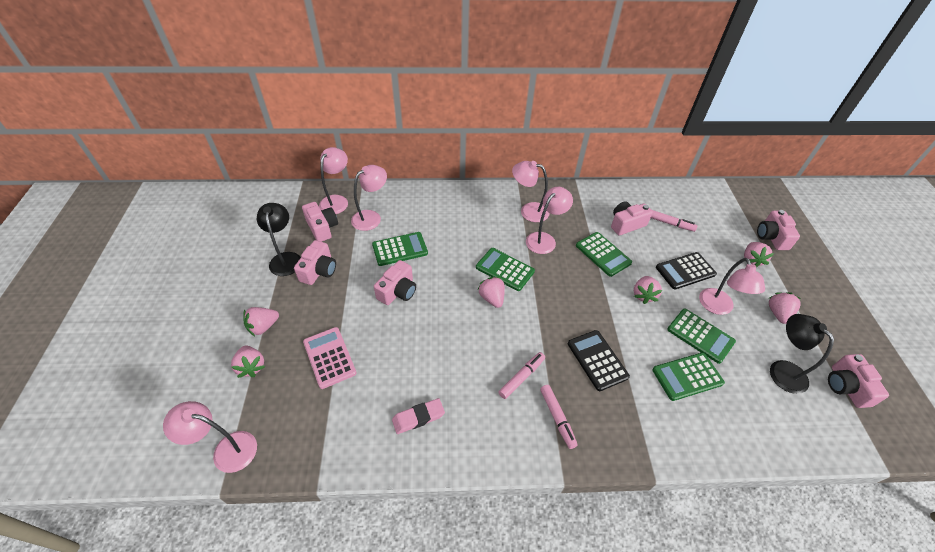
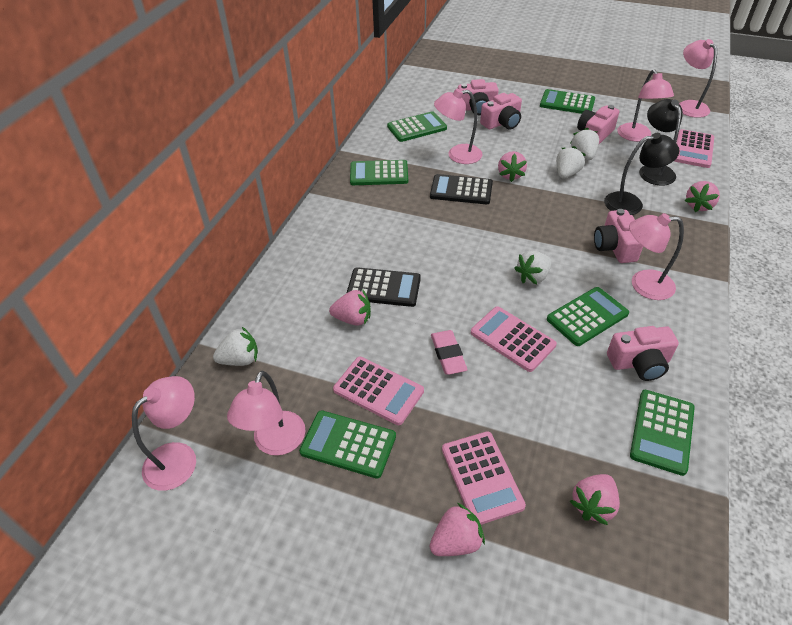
green calculator: [372,232,428,266] [476,248,535,291] [576,232,632,277] [652,353,725,401] [667,308,736,364] = 5 -> [299,410,396,479] [350,160,408,185] [387,111,447,142] [540,89,595,114] [547,287,629,346] [630,390,695,476] = 6
pink calculator: [303,327,356,389] = 1 -> [333,357,424,425] [442,431,526,525] [471,306,557,372] [674,129,714,168] = 4
pink camera: [294,240,336,285] [302,202,338,242] [374,260,416,305] [611,201,653,235] [757,210,800,250] [828,354,889,408] = 6 -> [458,79,499,115] [480,93,522,130] [577,105,619,144] [594,209,643,263] [607,326,679,381] = 5
pink marker: [498,352,545,399] [540,385,578,449] [651,210,697,232] = 3 -> none = 0
pink strawberry: [231,346,265,378] [243,307,279,336] [478,277,505,308] [634,276,662,304] [744,242,774,267] [768,292,801,324] = 6 -> [329,290,371,326] [430,503,485,556] [498,151,527,182] [570,474,620,525] [685,181,720,212] = 5
white strawberry: none = 0 -> [213,327,258,366] [514,251,552,284] [556,146,586,179] [570,128,599,160] = 4

